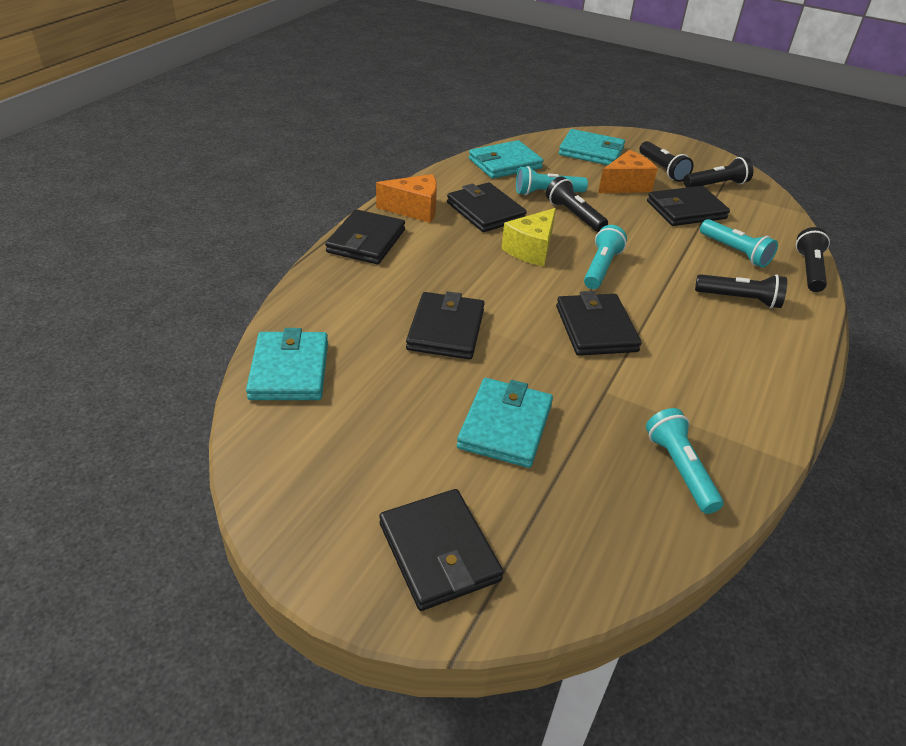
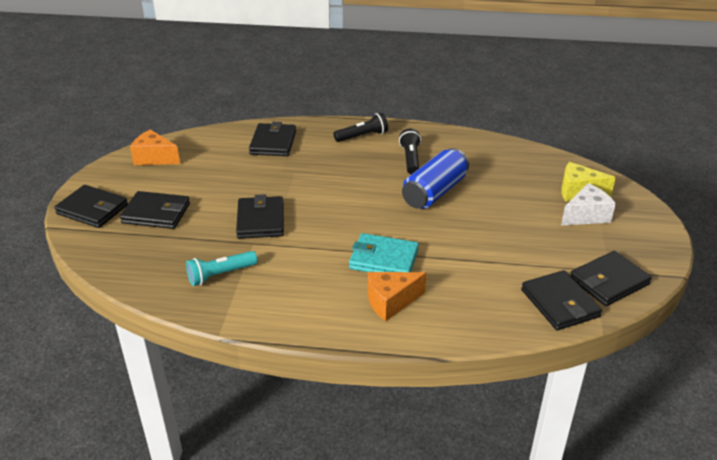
black flashlight: [546,176,608,232] [639,141,694,182] [683,157,754,188] [695,274,787,308] [796,227,830,292] = 5 -> [334,113,388,142] [399,129,421,174] = 2
blue can: none = 0 -> [402,148,469,209] = 1
turquoise flashlight: [516,166,588,195] [584,225,627,289] [646,408,724,514] [700,219,778,268] = 4 -> [186,251,258,286] = 1
turquoise wallet: [246,328,328,400] [457,378,553,468] [469,140,543,179] [559,129,625,165] = 4 -> [349,233,419,272] = 1
white cheese: none = 0 -> [561,183,616,225] = 1

